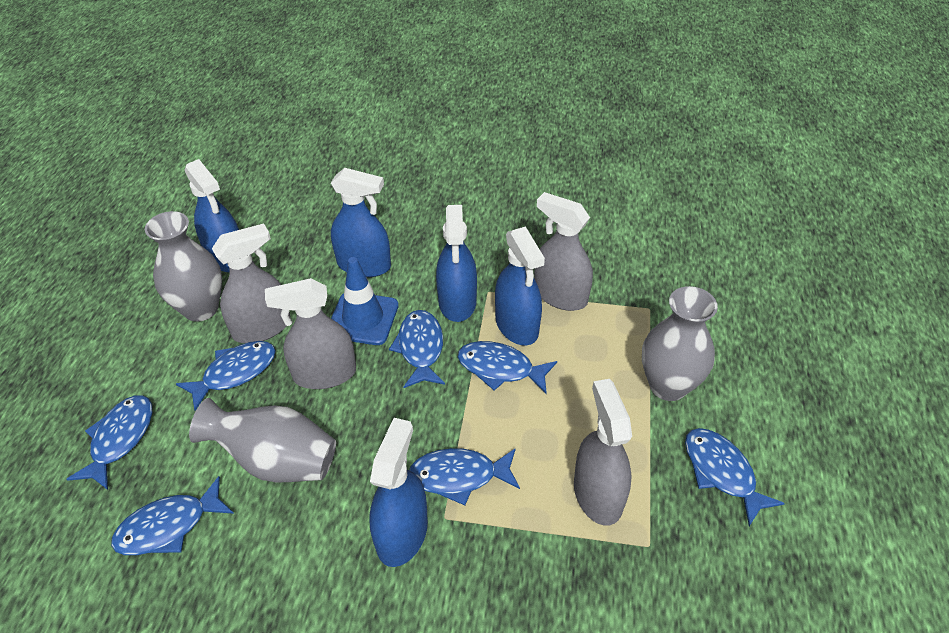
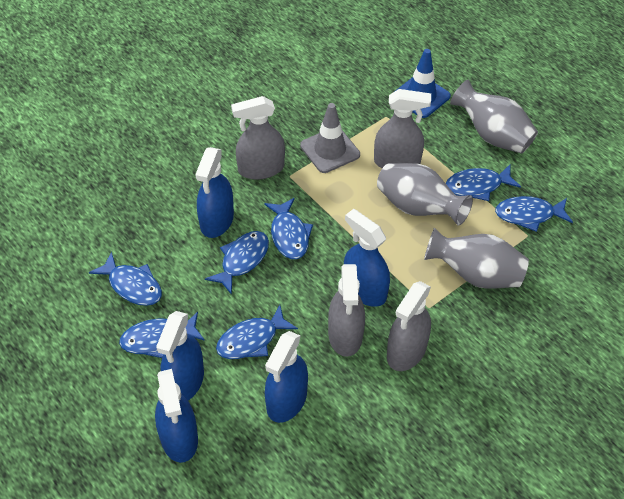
grey traffic cone: none = 0 -> [300,103,360,173] = 1

